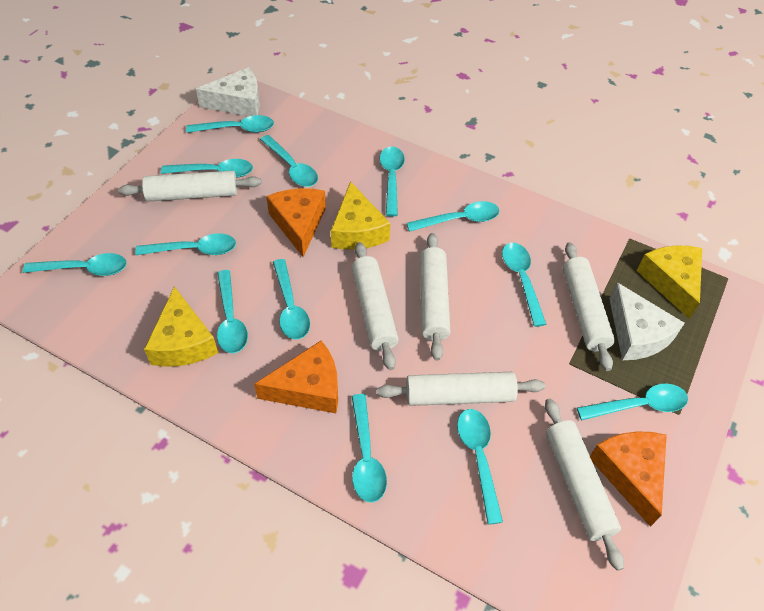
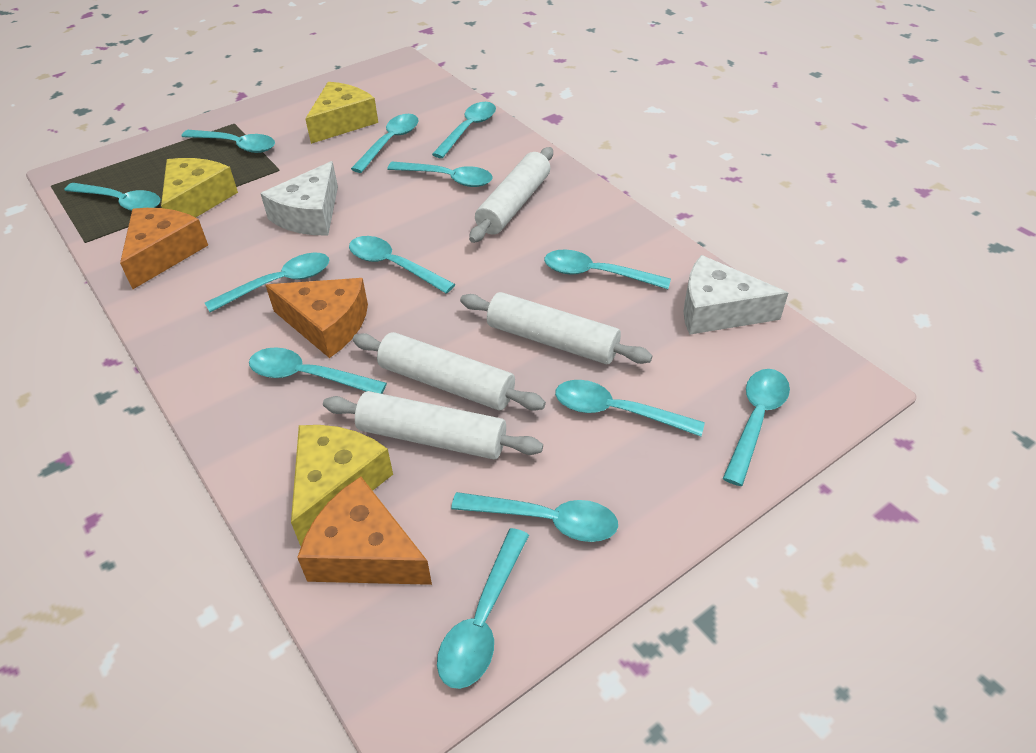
white rolling pin: [118,171,261,202] [351,242,399,370] [377,372,545,406] [420,233,451,361] [545,398,624,571] [563,242,615,371] = 6 -> [323,391,543,460] [352,332,546,411] [460,292,653,364] [469,147,553,243] = 4

